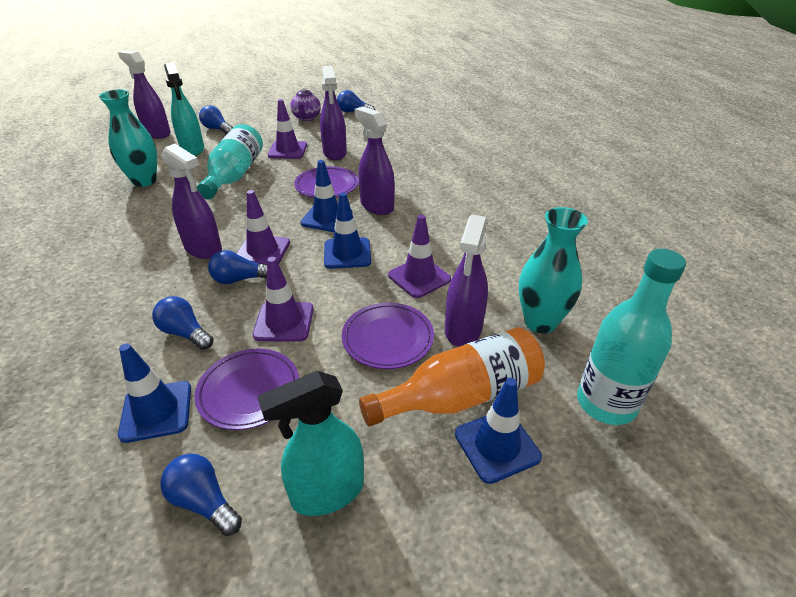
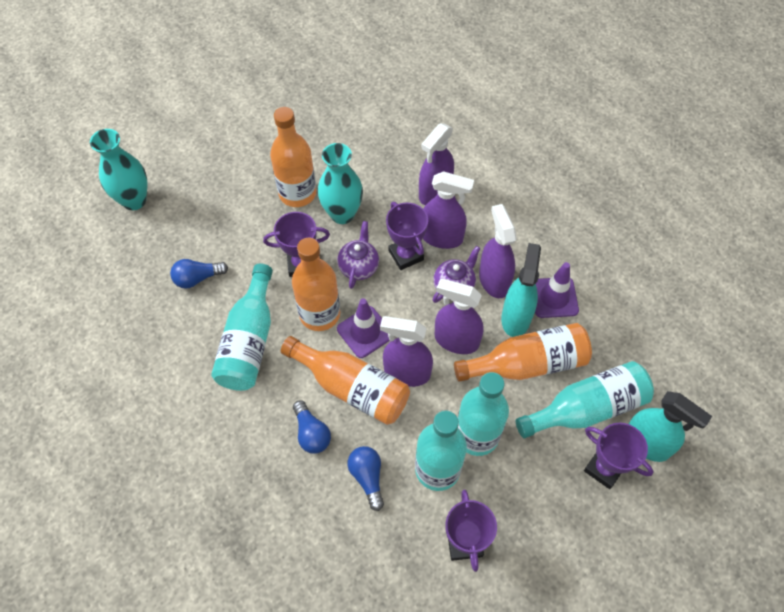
blue light bulb: [152,296,214,350] [161,454,242,536] [199,105,233,134] [208,250,267,284] [337,90,375,112] = 5 -> [170,259,228,289] [293,400,331,454] [347,446,384,511] = 3
blue traffic cone: [118,343,191,443] [301,160,352,232] [324,192,371,269] [455,378,542,484] = 4 -> none = 0
orange bottle: [359,327,545,426] = 1 -> [270,107,316,207] [281,336,410,425] [292,238,340,331] [454,323,592,382] = 4
purple plate: [194,348,299,430] [294,166,359,198] [342,303,434,369] = 3 -> none = 0
purple teapot: [290,87,321,121] = 1 -> [337,221,379,289] [433,246,480,303] = 2
purple traffic cone: [236,190,290,265] [253,257,314,342] [268,99,307,159] [388,215,451,298] = 4 -> [337,298,390,358] [535,262,579,318] = 2
purple trophy: none = 0 -> [263,212,330,277] [386,202,428,270] [445,490,497,572] [584,423,653,489] = 4
turquoise bottle: [197,124,263,200] [577,249,686,425] = 2 -> [211,263,273,391] [415,410,467,491] [458,372,509,456] [516,361,654,438] = 4

